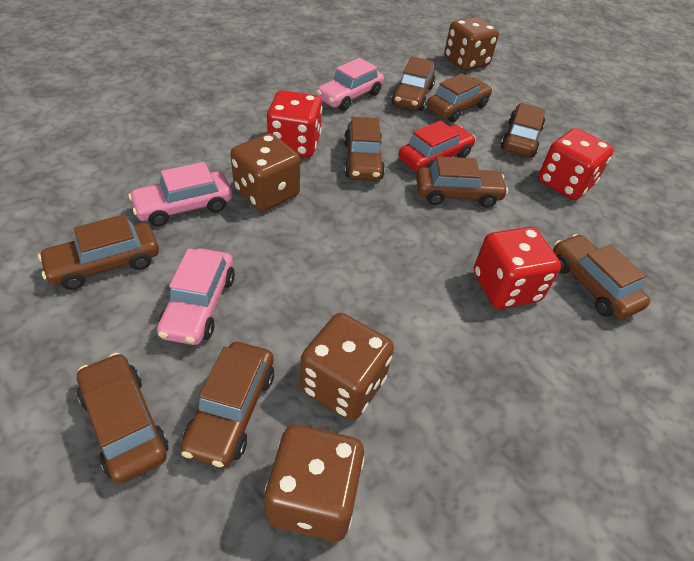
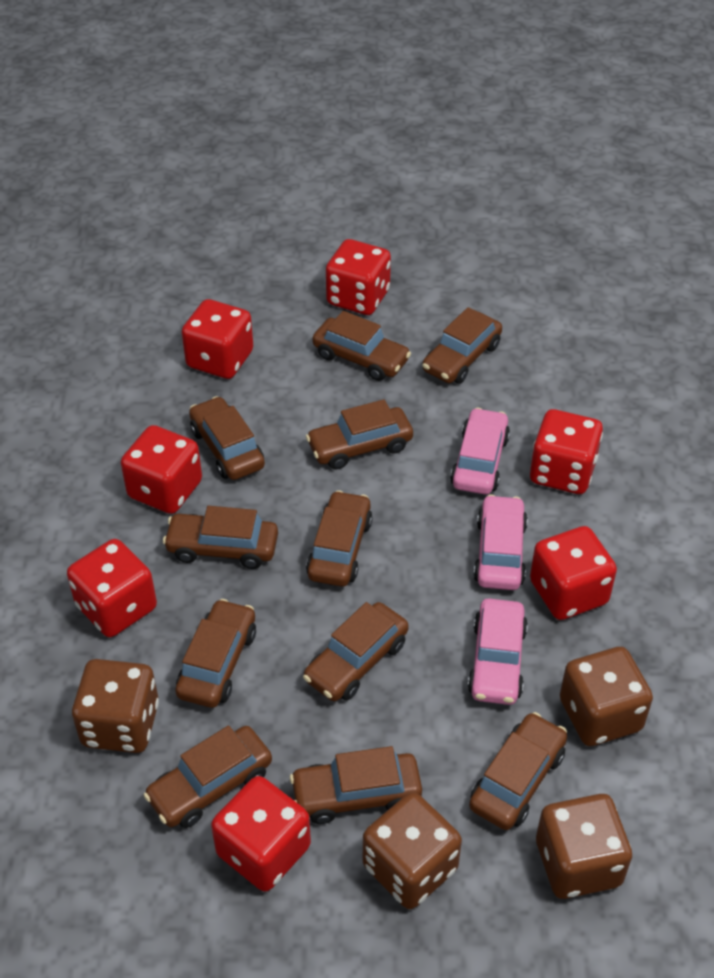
brown car: [38,214,159,290] [77,353,169,484] [181,342,274,468] [344,117,385,181] [391,56,435,111] [416,156,508,208] [427,73,492,122] [501,103,545,157] [553,234,650,319] = 9 -> [144,725,272,828] [163,506,278,569] [175,599,256,708] [189,396,265,480] [290,746,422,824] [303,602,409,701] [306,399,413,470] [306,490,373,586] [312,311,411,381] [422,307,502,384] [469,712,567,830] = 11
red car: [398,121,476,172] = 1 -> none = 0
red dice: [267,90,322,157] [474,227,561,309] [538,128,614,200] = 3 -> [67,539,157,637] [121,425,202,514] [182,299,253,379] [211,776,311,892] [326,239,391,315] [530,409,603,494] [530,526,617,620] = 7

